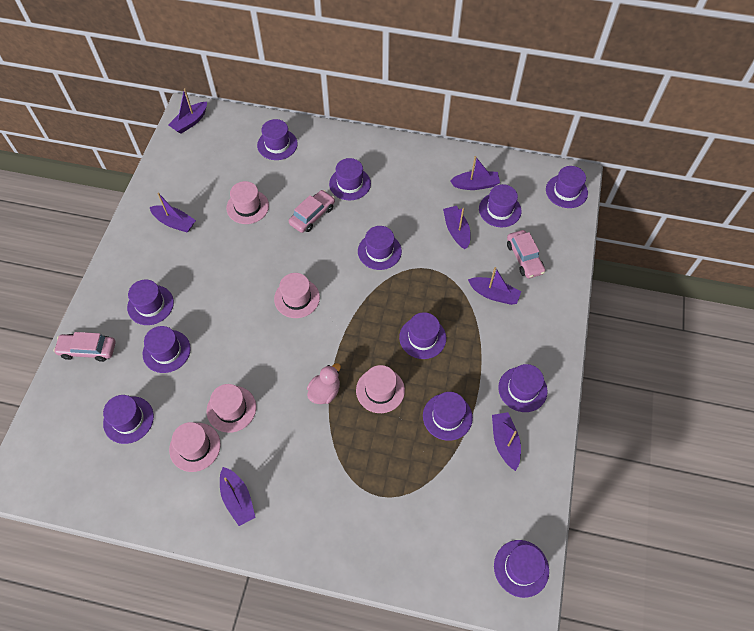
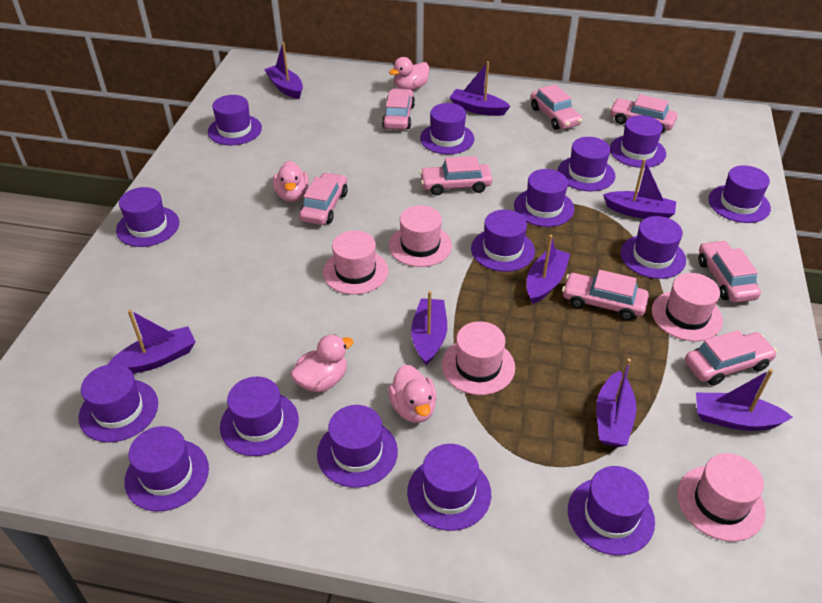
pink car: [53,332,116,362] [289,190,335,233] [507,230,545,278] = 3 -> [299,172,348,225] [382,88,415,130] [420,156,492,195] [530,84,582,130] [562,270,649,321] [609,94,677,132] [685,330,777,386] [698,240,761,303] = 8
pink duck: [307,363,341,404] = 1 -> [273,161,309,202] [291,334,353,392] [388,365,437,423] [389,57,429,90] = 4
purple boat: [150,193,196,233] [168,88,207,134] [220,467,256,526] [443,206,471,249] [450,156,500,190] [468,267,521,305] [492,412,521,471] = 7 -> [107,309,196,373] [264,42,303,99] [411,291,447,365] [450,61,510,116] [527,235,570,304] [596,359,636,447] [603,159,676,219] [696,369,793,431] = 8
purple hat: [103,395,154,444] [127,280,174,325] [143,326,191,373] [257,119,298,160] [329,158,371,200] [358,226,402,270] [399,312,446,359] [423,392,473,441] [479,184,522,227] [494,540,549,598] [498,364,548,412] [546,166,588,208] = 12 -> [79,364,158,443] [116,187,179,247] [124,426,209,511] [208,95,262,145] [220,377,299,456] [317,405,398,488] [407,444,491,531] [420,103,474,154] [471,210,535,272] [514,169,574,227] [557,137,615,191] [568,466,655,556] [610,115,666,168] [621,216,686,279] [708,165,771,223] = 15

